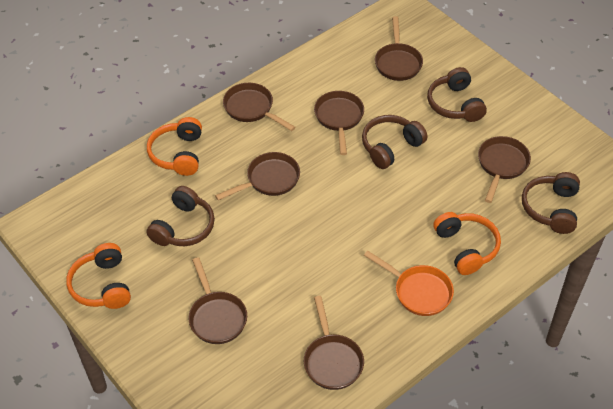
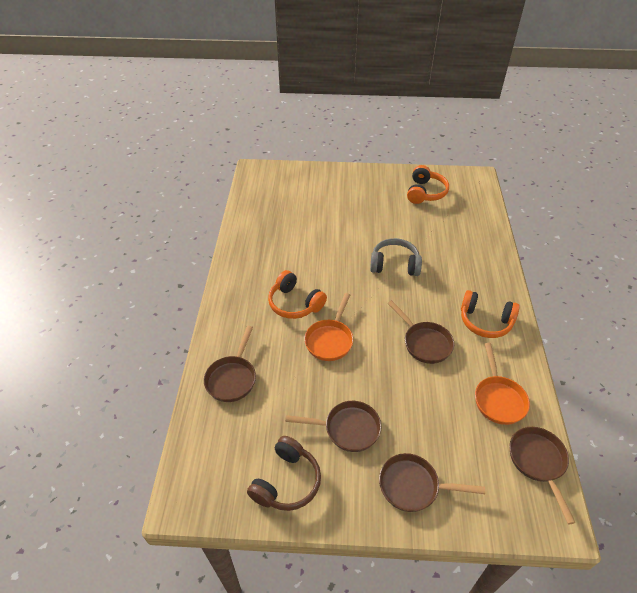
brown headphones: [146,186,215,246] [362,115,427,169] [427,67,487,122] [522,172,580,234] = 4 -> [247,436,321,511] = 1
brown pan: [189,257,247,344] [215,152,300,200] [223,83,295,131] [304,296,364,390] [314,91,364,155] [375,16,423,81] [478,136,531,203] = 7 -> [204,326,256,402] [285,401,381,452] [379,453,485,512] [388,300,454,364] [509,427,576,524] = 5
grey headphones: none = 0 -> [370,238,422,276] = 1
orange pan: [364,250,454,316] = 1 -> [304,293,353,361] [475,343,530,425] = 2

